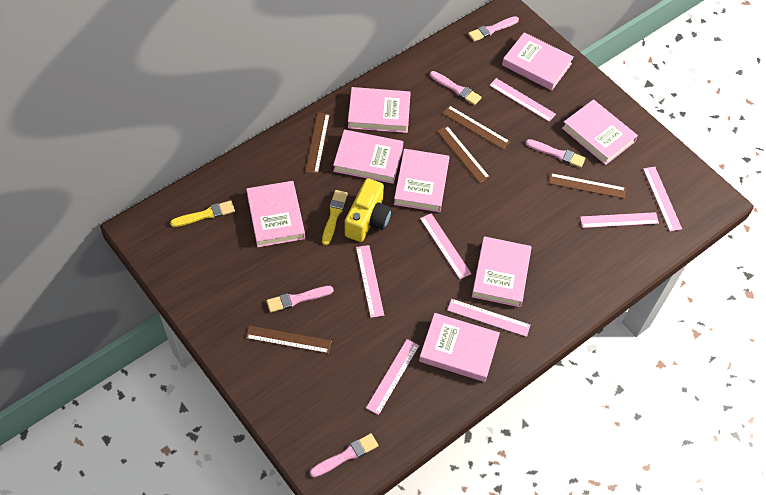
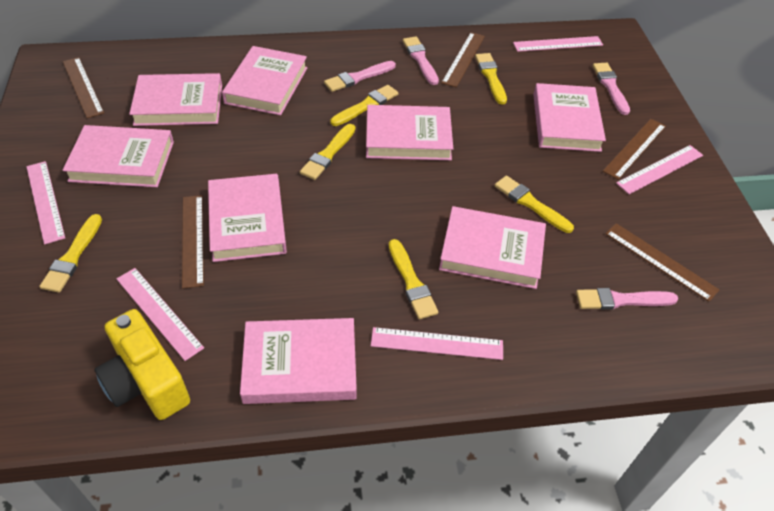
pink brush: [266,286,334,312] [310,433,378,478] [430,71,482,105] [468,16,519,42] [526,139,586,168] = 5 -> [324,61,396,92] [403,36,439,85] [576,288,678,310] [593,63,630,115] = 4
pink ruler: [356,245,384,318] [366,339,419,415] [420,213,471,279] [447,299,530,337] [489,78,556,122] [580,212,659,228] [643,167,682,231] = 7 -> [26,161,65,245] [116,268,204,361] [371,327,503,360] [513,36,603,52] [616,145,703,194] = 5
yellow brush: [170,200,235,227] [322,190,348,245] = 2 -> [40,214,102,293] [300,124,355,180] [330,85,398,126] [389,239,438,319] [475,53,507,105] [495,175,574,233] = 6

